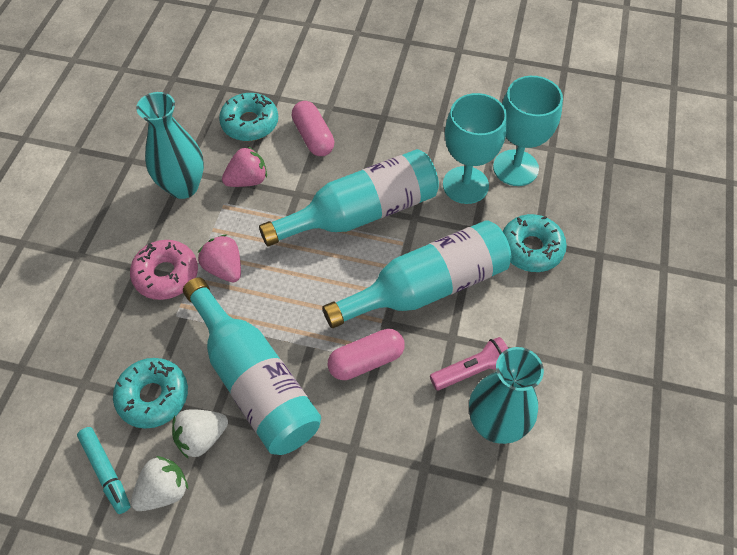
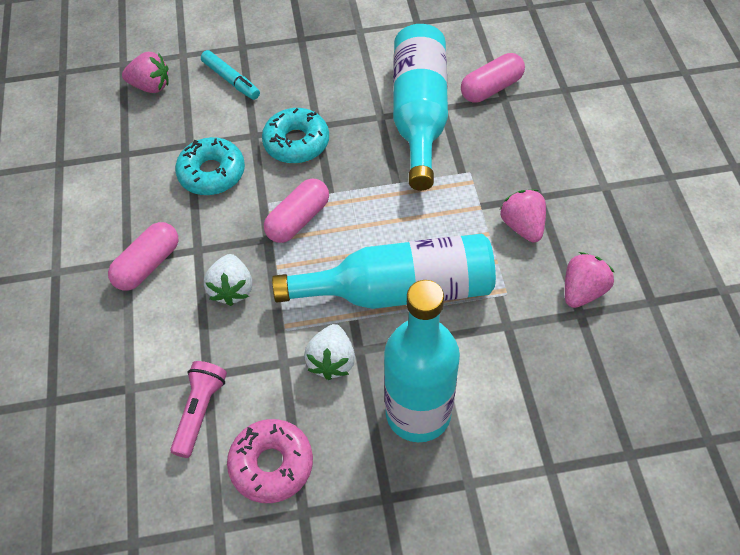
pink capsule: [292,101,335,156] [327,329,405,380] = 2 -> [108,222,178,291] [264,178,329,243] [461,53,525,103] = 3
pink strawberry: [198,235,241,282] [222,146,267,187] = 2 -> [122,52,169,93] [500,189,546,242] [565,252,614,308] = 3
turquoise donut: [113,358,188,429] [219,93,278,141] [503,214,567,272] = 3 -> [175,137,245,195] [262,108,329,164] = 2
turquoise goblet: [443,93,507,204] [493,76,563,186] = 2 -> none = 0
turquoise vase: [136,92,204,199] [469,347,544,444] = 2 -> none = 0

